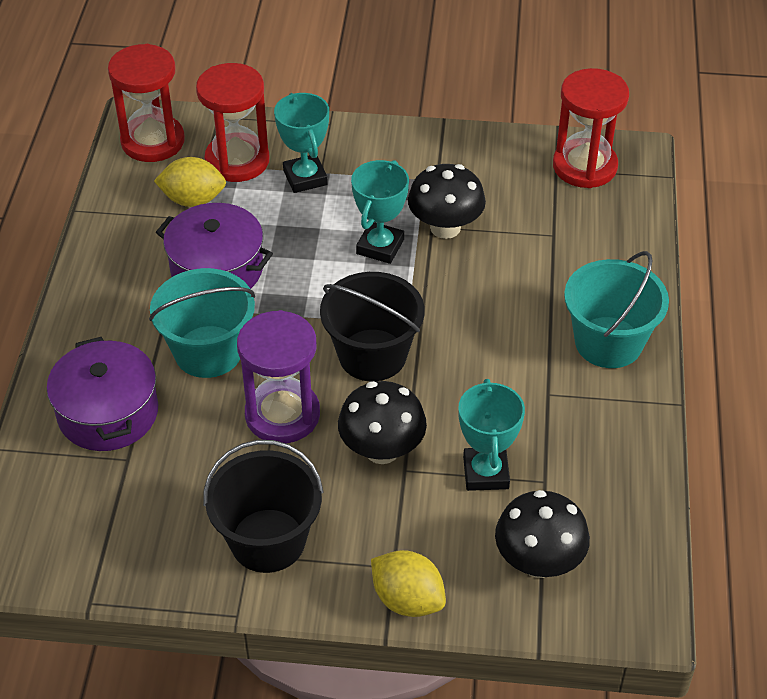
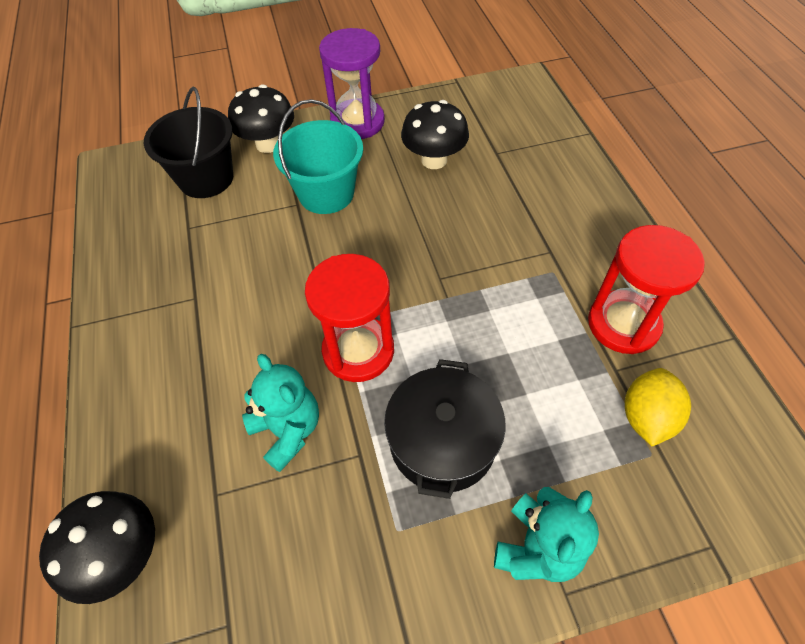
black bucket: [203,440,324,573] [320,272,425,381] = 2 -> [144,87,233,198] = 1
black pot: none = 0 -> [384,359,506,499] = 1
purple pot: [47,337,158,451] [156,203,273,289] = 2 -> none = 0
red hourglass: [108,44,185,162] [196,63,270,182] [553,68,629,188] = 3 -> [305,254,394,382] [588,225,705,354] = 2
turquoise bucket: [149,268,255,378] [564,251,669,368] = 2 -> [273,99,363,214] = 1
turquoise teddy bear: none = 0 -> [242,354,319,472] [494,487,599,582] = 2
turquoise trophy: [274,93,329,193] [351,160,409,264] [458,379,525,491] = 3 -> none = 0
yellow lemon: [154,157,226,207] [371,550,446,617] = 2 -> [625,368,691,446] = 1

